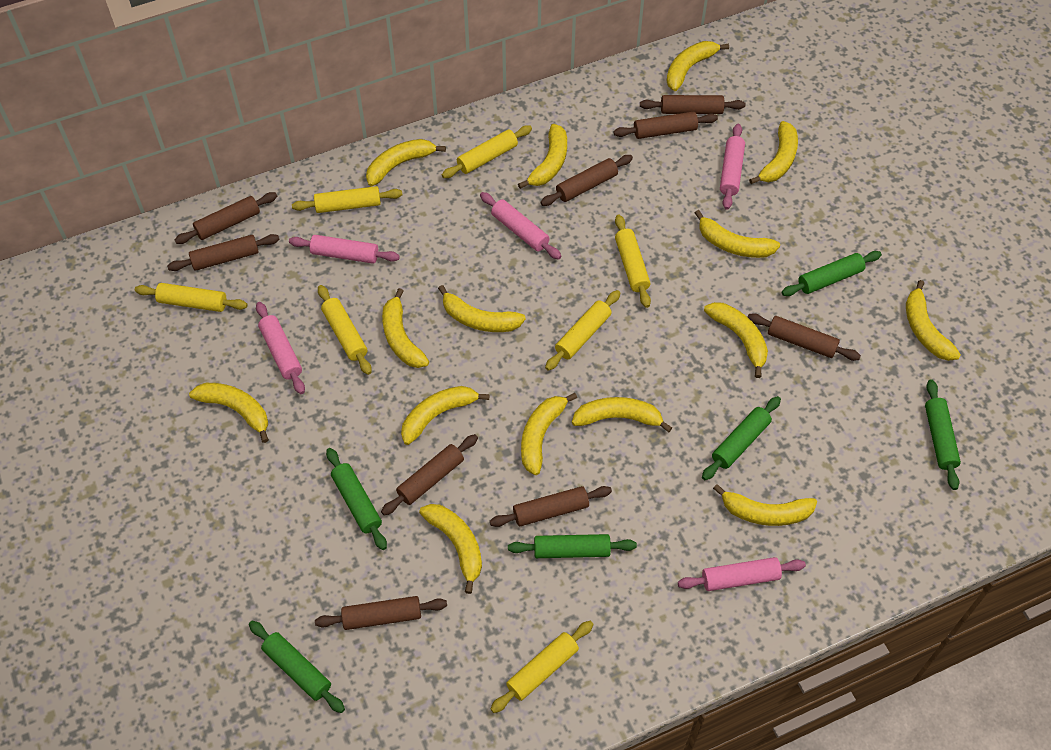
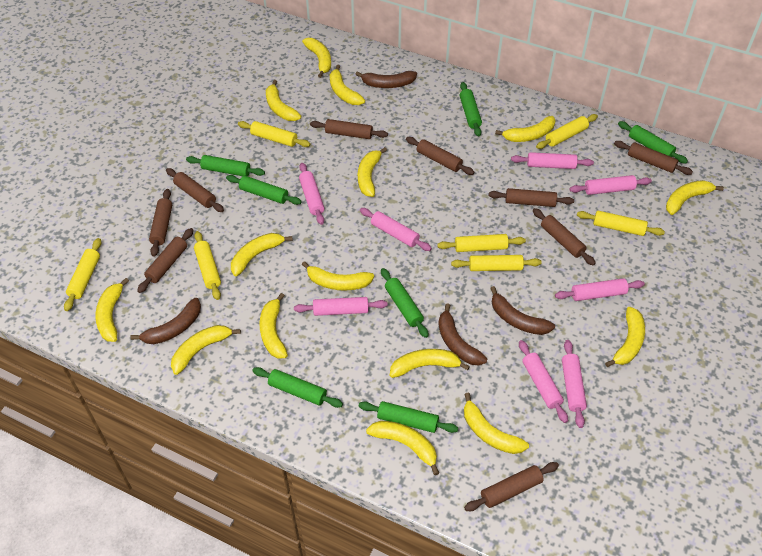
brown banana: none = 0 -> [130,298,201,344] [355,71,417,88] [438,303,487,365] [490,286,555,335] = 4
green rolling pin: [249,621,345,713] [326,448,387,550] [508,534,637,558] [702,396,781,480] [782,251,882,296] [925,379,961,490] = 6 -> [186,155,265,176] [226,175,302,205] [252,367,343,408] [359,401,458,433] [381,268,429,338] [460,82,482,137] [618,121,688,163] = 7
pink rolling pin: [256,302,305,394] [289,235,400,264] [480,192,562,260] [678,557,806,591] [720,124,745,210] = 5 -> [294,297,387,316] [299,163,324,225] [360,208,432,251] [511,152,594,169] [519,340,568,423] [555,278,645,301] [562,340,587,428] [570,175,652,195] = 8

